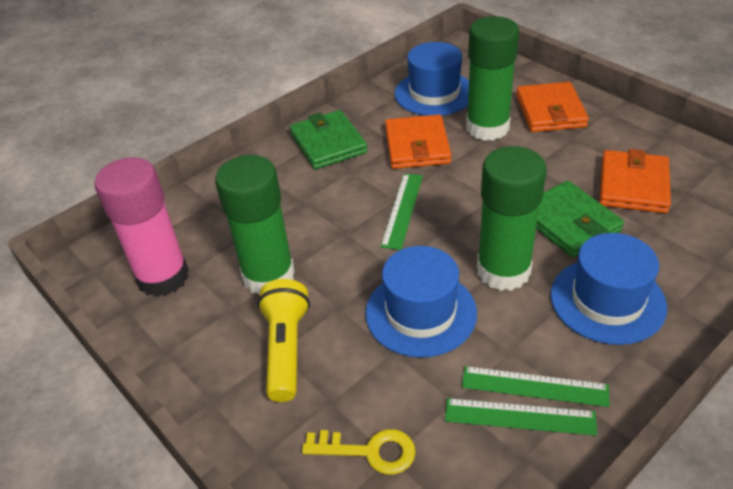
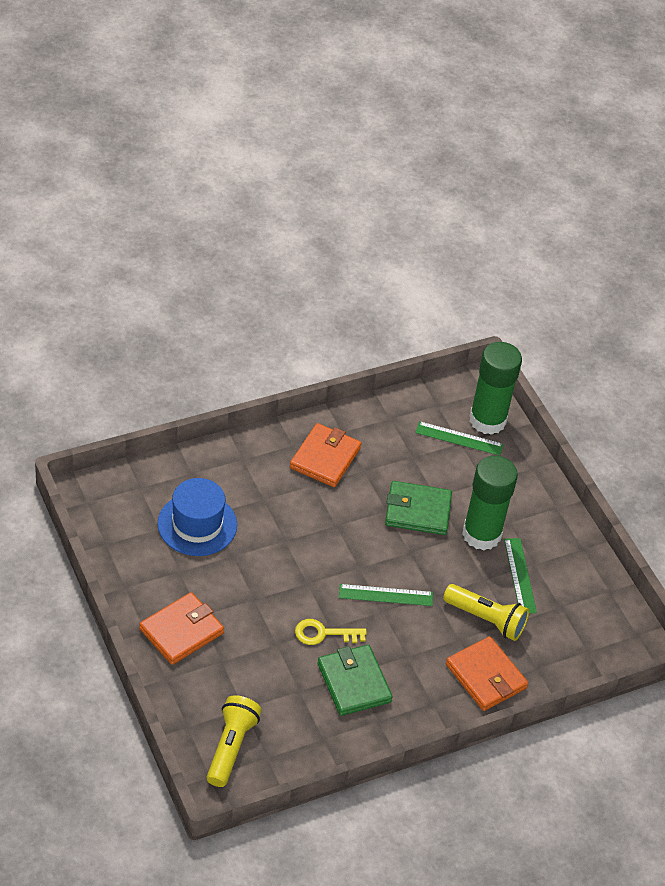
blue hat: [365,246,477,358] [395,42,469,116] [551,233,667,345] = 3 -> [157,478,237,556] = 1
green glue stick: [215,155,295,295] [466,16,519,141] [477,146,547,291] = 3 -> [462,456,518,551] [469,342,522,435] = 2
pink glue stick: [95,157,189,297] = 1 -> none = 0
yellow flashlight: [257,279,310,402] = 1 -> [207,695,262,787] [443,584,529,641] = 2

